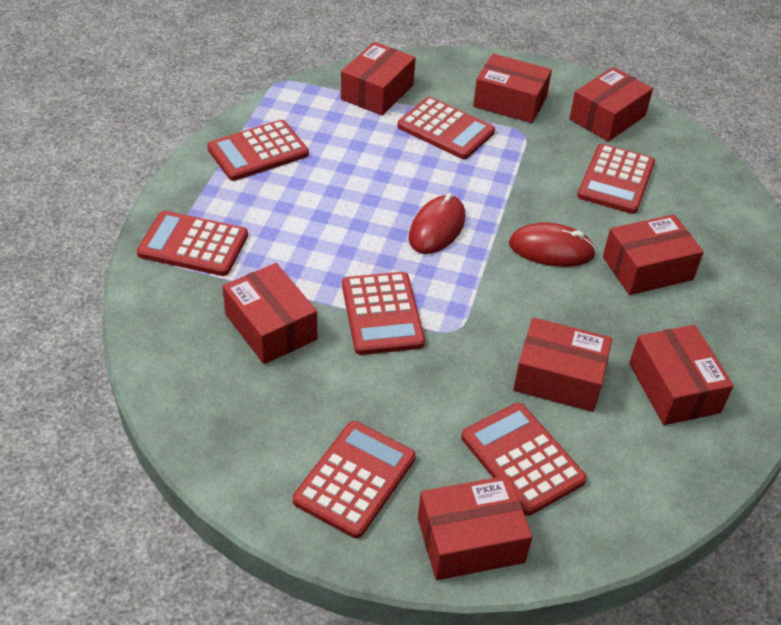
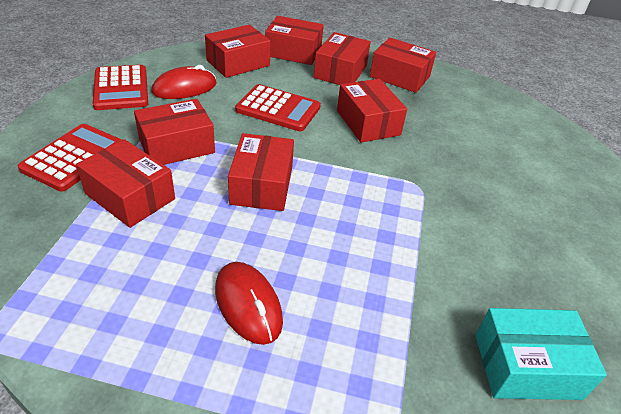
red calculator: [137,211,248,276] [207,120,309,181] [293,421,416,539] [342,272,425,355] [397,97,495,159] [461,403,587,516] [577,144,655,214] = 7 -> [18,124,122,192] [93,65,148,110] [235,84,321,131] = 3
turquoise box: none = 0 -> [475,308,607,400] = 1

